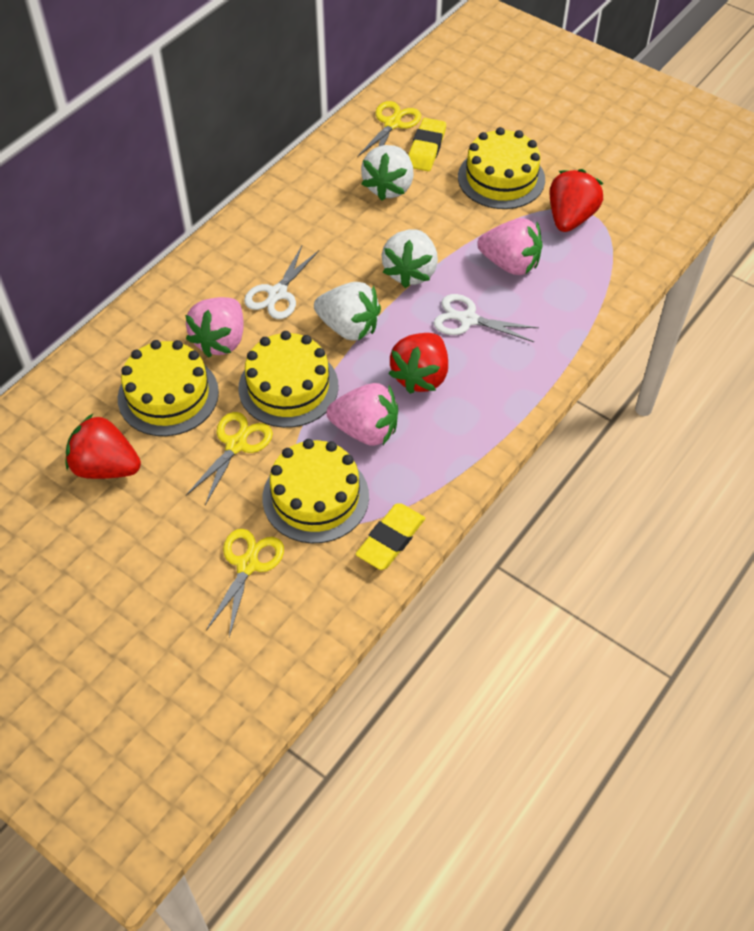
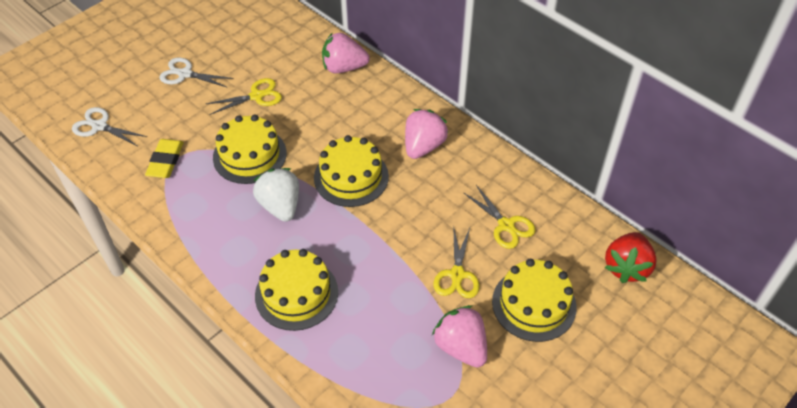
red strawberry: [65,414,141,479] [389,333,448,394] [549,169,603,232] = 3 -> [605,232,657,283] = 1
white strawberry: [314,282,381,341] [361,145,414,201] [382,229,438,288] = 3 -> [253,168,299,222] = 1
yellow eraser: [356,503,425,570] [408,118,446,171] = 2 -> [145,139,184,178] = 1

